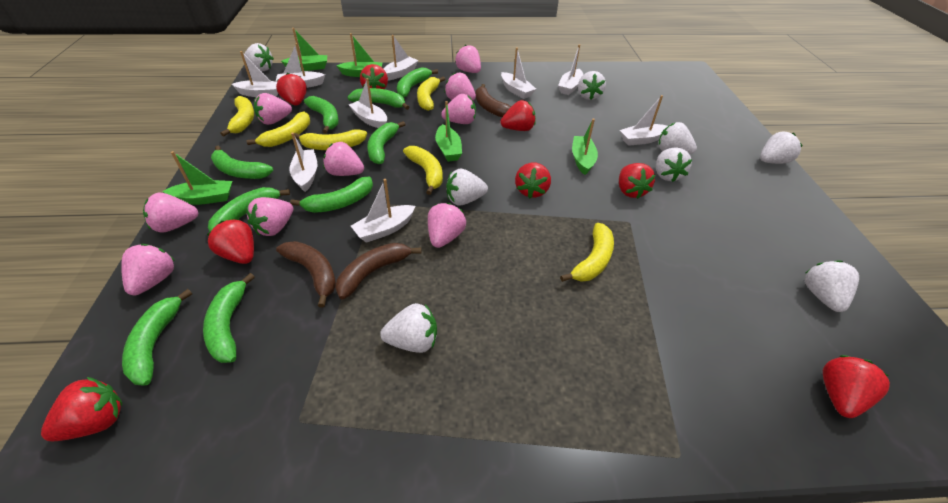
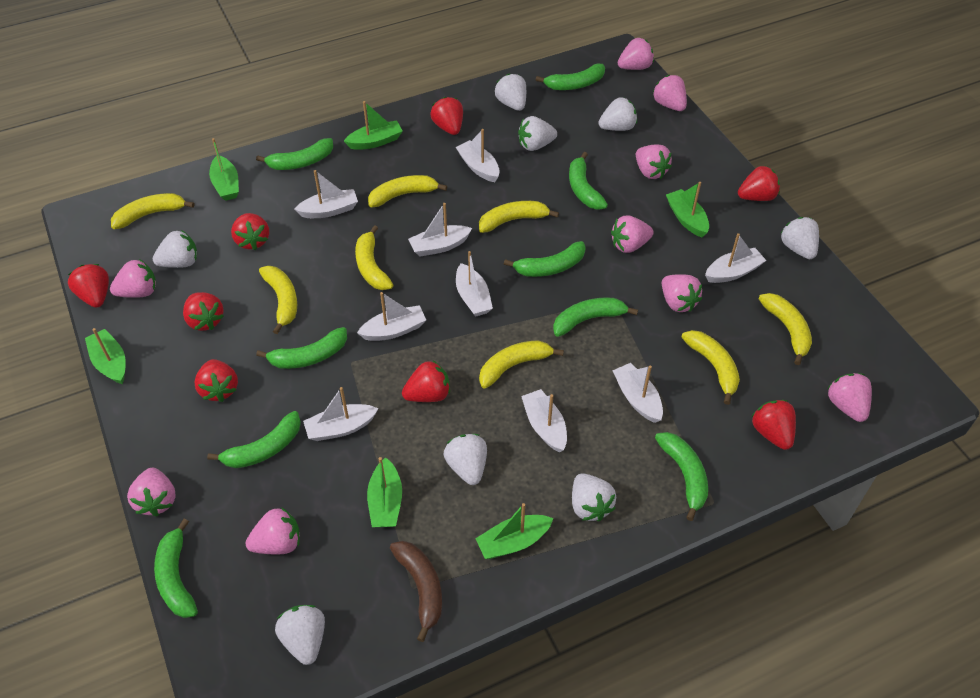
brown banana: [276,241,336,308] [336,243,421,299] [475,84,511,117] = 3 -> [390,541,442,642] = 1
green boat: [163,151,232,205] [281,28,327,71] [336,33,382,77] [435,101,462,162] [572,118,598,175] = 5 -> [85,328,126,384] [209,138,239,201] [344,101,403,150] [367,457,402,527] [475,503,554,559] [666,182,709,237] = 6
yellow banana: [220,96,254,136] [247,111,310,147] [294,129,367,150] [403,146,443,195] [417,77,445,111] [560,223,614,282] = 6 -> [111,193,194,229] [259,266,297,334] [355,225,393,290] [368,175,447,207] [479,201,559,233] [479,340,564,389] [682,330,740,405] [759,293,812,365] = 8

